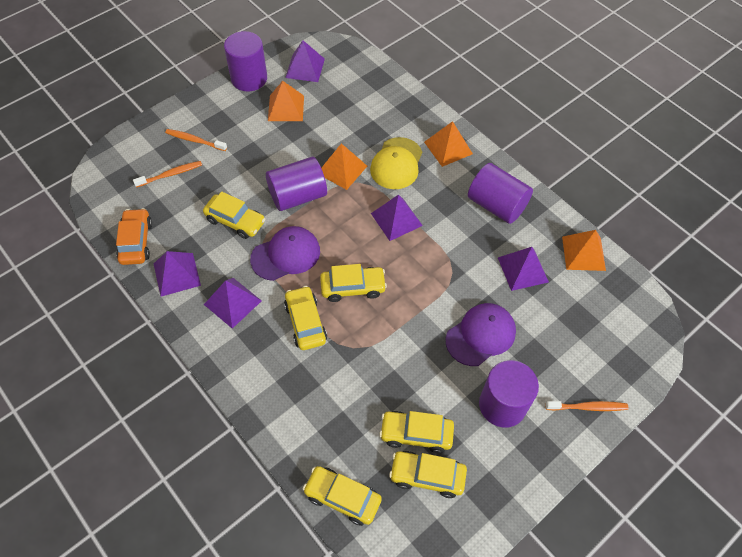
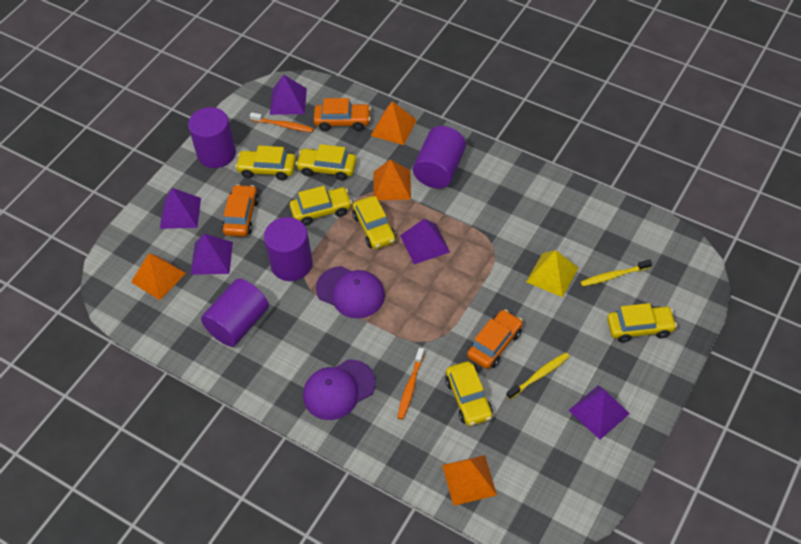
orange car: [116,208,152,265] = 1 -> [222,184,259,237] [313,98,371,131] [467,309,523,369] = 3
orange toothbrush: [133,161,202,188] [165,129,227,151] [545,401,628,411] = 3 -> [250,112,314,132] [397,348,425,420] = 2
yellow cap: [370,137,422,189] = 1 -> none = 0
yellow pyramid: none = 0 -> [526,250,578,297] = 1
yellow toothbrush: none = 0 -> [506,353,570,399] [581,259,652,287] = 2

